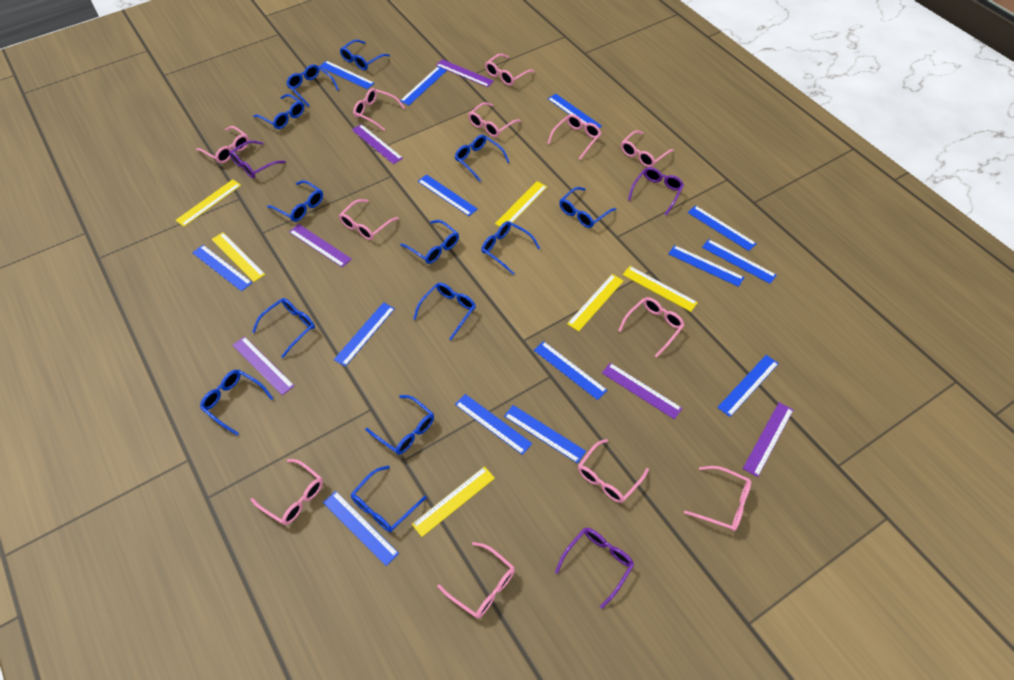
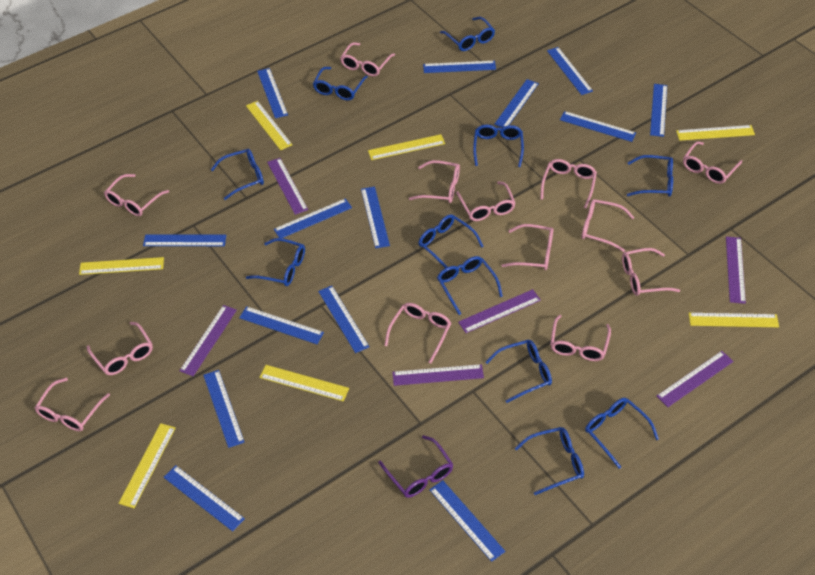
blue glasses: [200,370,273,435] [252,298,315,358] [253,94,304,129] [267,180,323,222] [286,64,339,107] [340,39,390,70] [351,465,426,532] [365,395,434,455] [400,220,459,264] [413,283,476,340] [455,135,509,182] [481,221,540,275] [559,187,616,228] = 13 -> [211,149,264,200] [246,238,305,286] [313,67,368,100] [418,214,484,268] [437,256,503,315] [440,17,495,51] [473,125,524,167] [486,340,552,403] [515,427,584,495] [585,398,659,469] [627,155,673,197] = 11
pink glasses: [196,126,249,163] [251,459,323,525] [339,199,399,240] [353,88,405,131] [437,542,515,618] [468,102,521,137] [485,54,535,86] [547,114,601,160] [578,439,649,503] [618,297,685,357] [621,130,674,167] [684,466,751,531] = 12 -> [35,378,110,431] [87,322,153,375] [104,174,169,216] [340,42,395,76] [384,303,451,364] [409,160,460,203] [456,181,516,221] [501,224,554,270] [540,159,597,208] [550,315,611,361] [582,199,634,252] [622,248,680,296] [683,142,742,184] = 13
purple glasses: [229,140,286,178] [555,528,634,609] [628,167,684,216] = 3 -> [378,435,453,498] = 1
yellow ruler: [176,179,241,227] [212,232,265,282] [412,466,495,537] [495,181,547,227] [567,274,624,331] [623,266,698,312] = 6 -> [79,257,164,275] [119,423,175,508] [246,101,292,150] [259,365,349,401] [368,134,445,160] [676,125,755,141] [689,313,779,327] = 7

